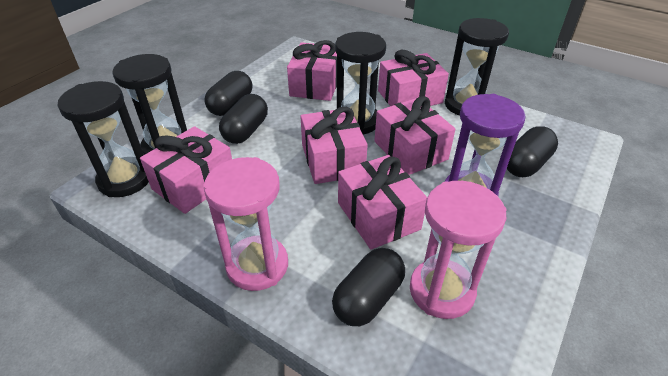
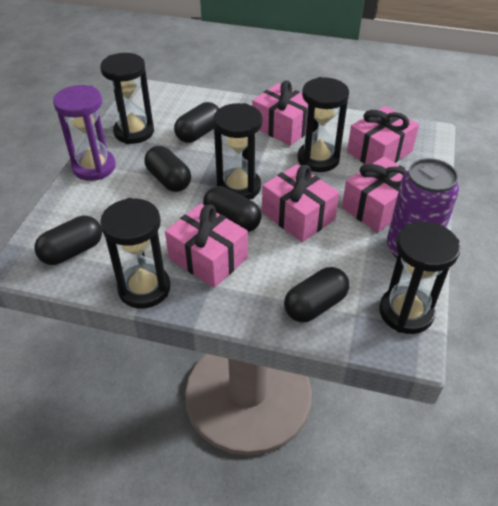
black capsule: [204,71,252,116] [219,94,268,144] [332,248,405,326] [507,126,558,177] = 4 -> [35,216,102,265] [144,146,191,192] [174,102,219,143] [203,186,262,232] [284,267,349,322] = 5
black hourglass: [58,81,149,197] [112,54,187,155] [335,32,386,135] [445,18,509,116] = 4 -> [100,53,154,144] [100,198,171,309] [213,103,262,200] [297,77,349,172] [379,221,460,334] = 5
pink gift: [140,126,232,214] [287,40,337,101] [300,107,368,184] [338,155,427,249] [374,96,455,175] [378,50,449,106] = 6 -> [165,204,248,288] [252,80,308,146] [262,164,339,242] [342,157,407,232] [347,106,419,164] = 5
pink hourglass: [203,157,288,291] [410,181,506,319] = 2 -> none = 0
purple can: none = 0 -> [387,158,459,258] = 1

